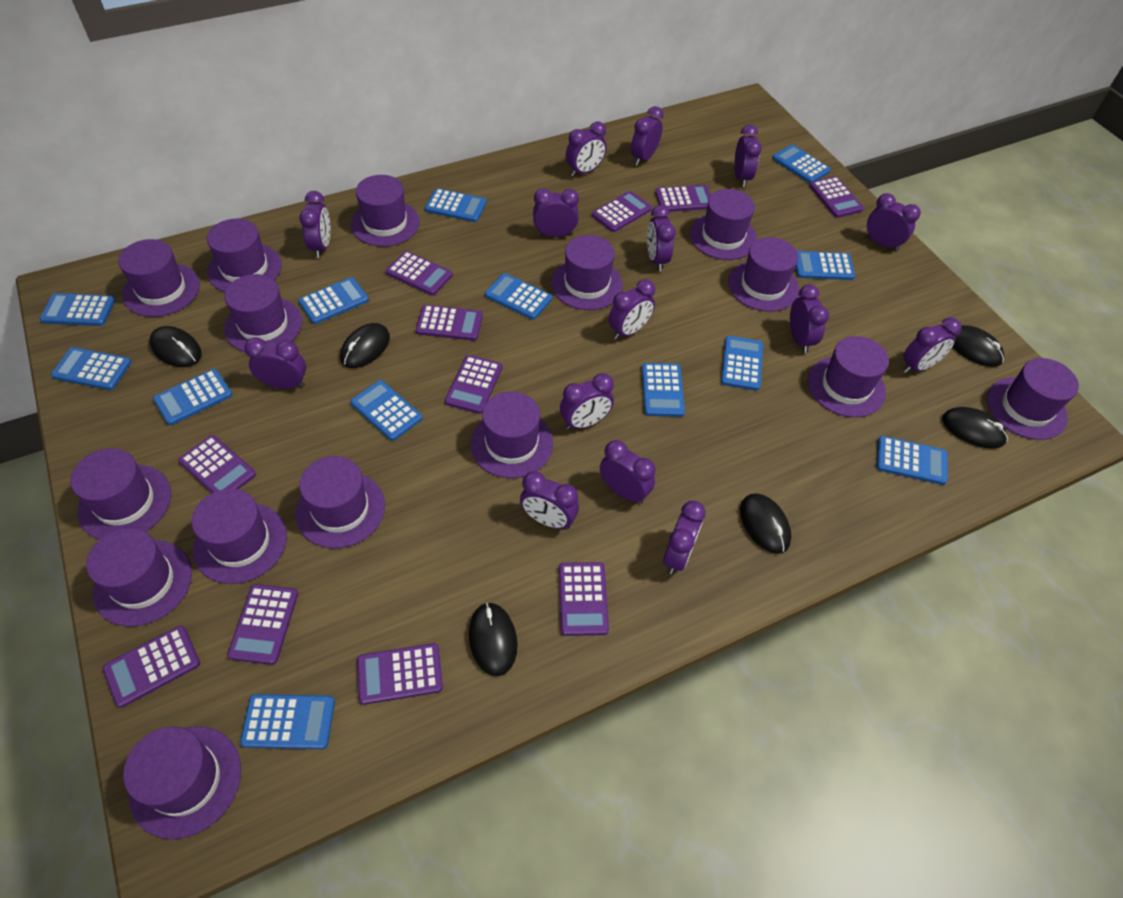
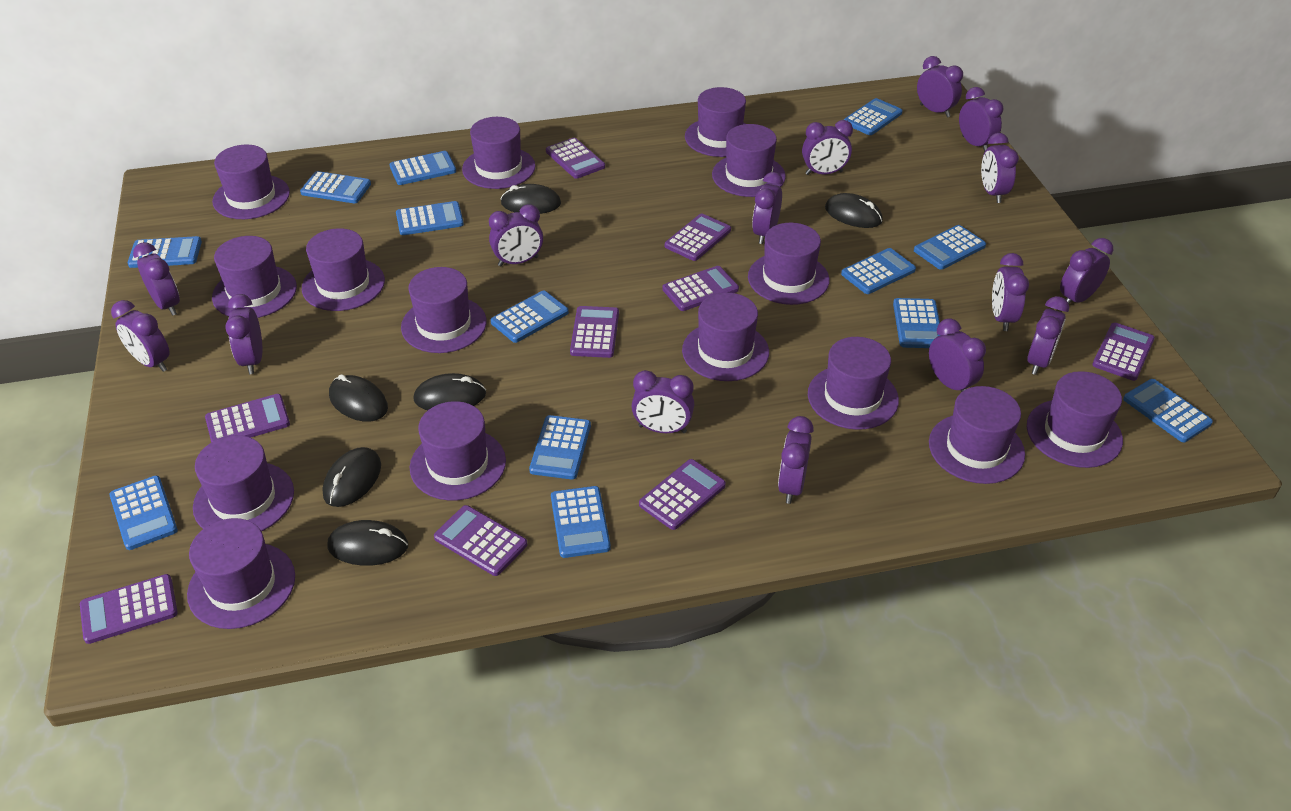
purple calculator: [103,626,200,708] [178,435,256,493] [227,584,298,665] [357,643,443,705] [386,251,453,295] [416,305,483,341] [445,355,502,414] [559,562,609,636] [592,191,652,232] [655,185,711,212] [809,176,864,218] = 11 -> [80,574,178,644] [205,394,290,443] [434,505,527,576] [546,138,605,179] [570,306,619,358] [639,459,726,530] [662,266,739,311] [665,214,731,261] [1092,323,1155,381] = 9

